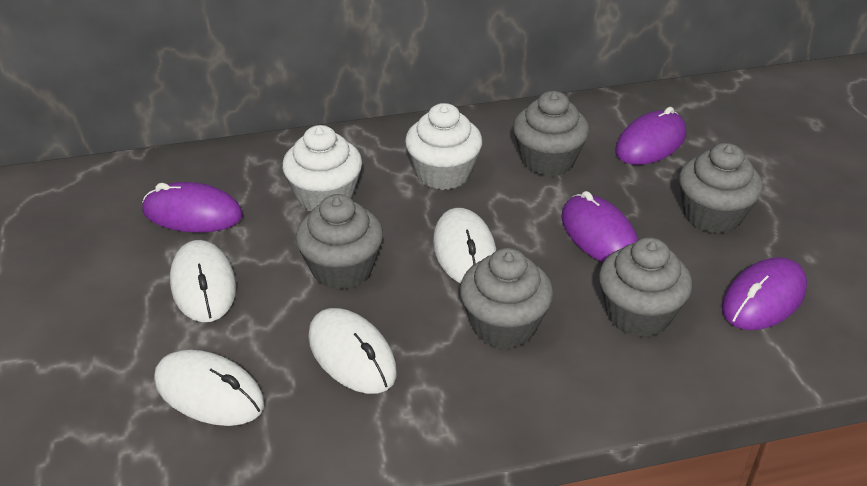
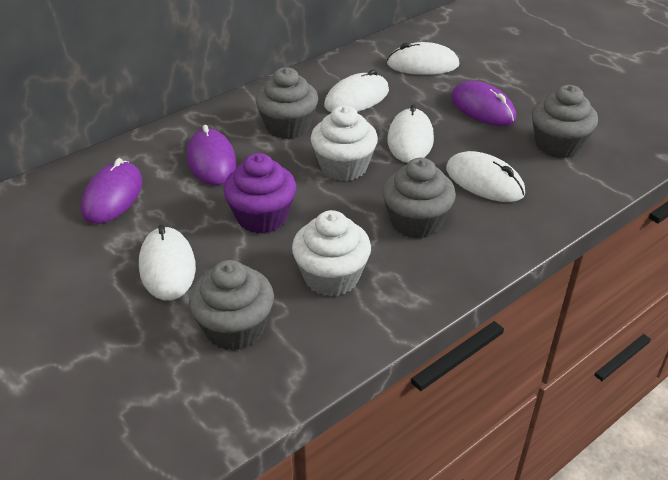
grey cupcake: [296,194,383,290] [460,248,553,349] [513,91,589,176] [599,237,692,337] [679,143,763,234] = 5 -> [189,260,274,351] [255,67,318,139] [382,158,456,239] [532,85,598,158] = 4
purple cupcake: none = 0 -> [224,153,296,234] = 1
purple mouse: [142,182,243,233] [561,191,638,263] [615,107,686,165] [722,257,807,330] = 4 -> [81,158,142,224] [187,125,236,185] [451,81,516,126] = 3
white mouse: [154,350,264,426] [170,240,236,322] [308,308,397,394] [433,208,496,284] = 4 -> [139,225,196,300] [324,70,389,112] [387,42,459,75] [388,104,434,163] [446,151,525,202] = 5

